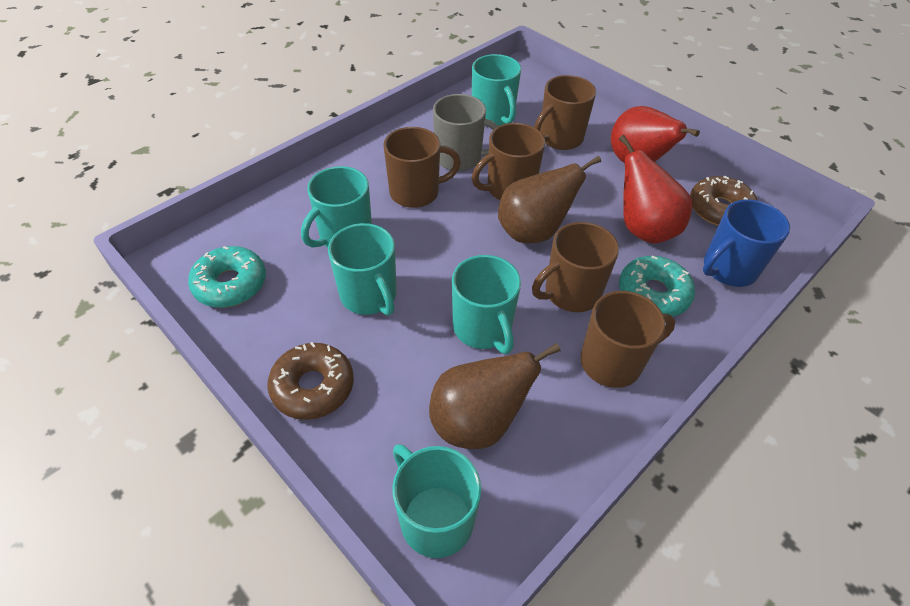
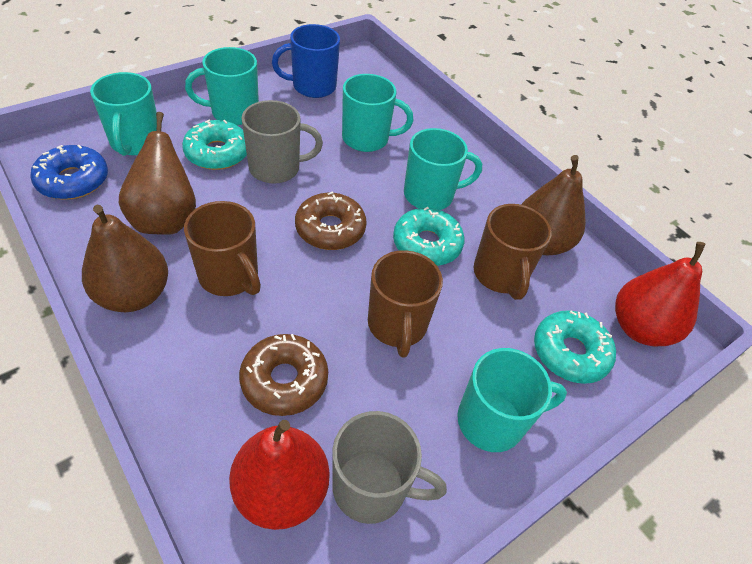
blue donut: none = 0 -> [30,145,108,200] = 1
brown mug: [384,127,461,208] [472,123,545,200] [532,222,619,312] [534,75,596,150] [580,291,676,388] = 5 -> [184,201,261,296] [368,250,443,358] [474,204,552,300] = 3
brown pear: [429,343,561,449] [498,156,601,243] = 2 -> [82,205,168,312] [119,112,196,235] [521,155,586,255] = 3
grey mug: [433,94,498,171] = 1 -> [241,100,323,184] [332,411,447,524] = 2
turquoise donut: [188,246,266,308] [619,256,695,317] = 2 -> [182,120,247,170] [393,207,465,266] [534,310,616,384] = 3

